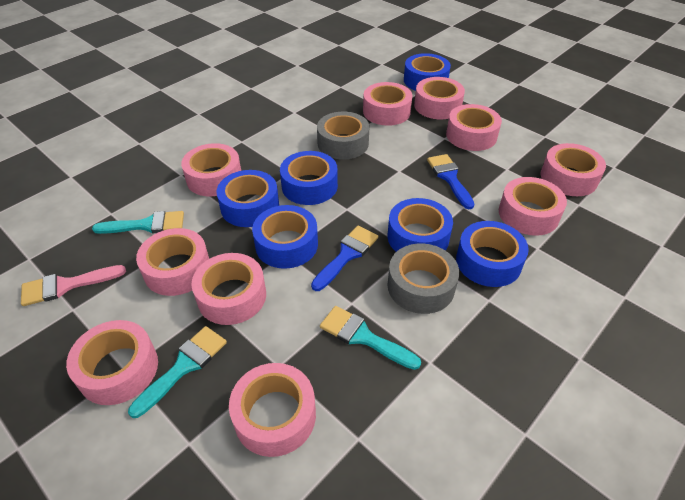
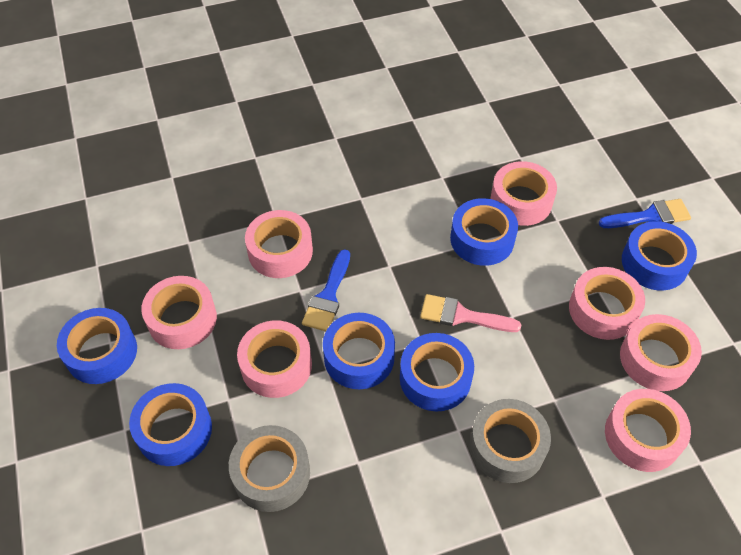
pink tape: [66,320,158,405] [136,228,209,296] [181,143,241,196] [192,253,266,325] [229,363,316,457] [363,82,412,126] [414,77,465,119] [446,104,502,151] [499,177,567,236] [541,143,606,196] = 10 -> [141,276,217,349] [237,321,312,398] [245,210,313,278] [490,161,557,226] [569,267,645,340] [605,389,691,472] [620,314,702,391] = 7
turquoise brush: [92,211,184,234] [128,326,227,418] [320,306,421,370] = 3 -> none = 0

